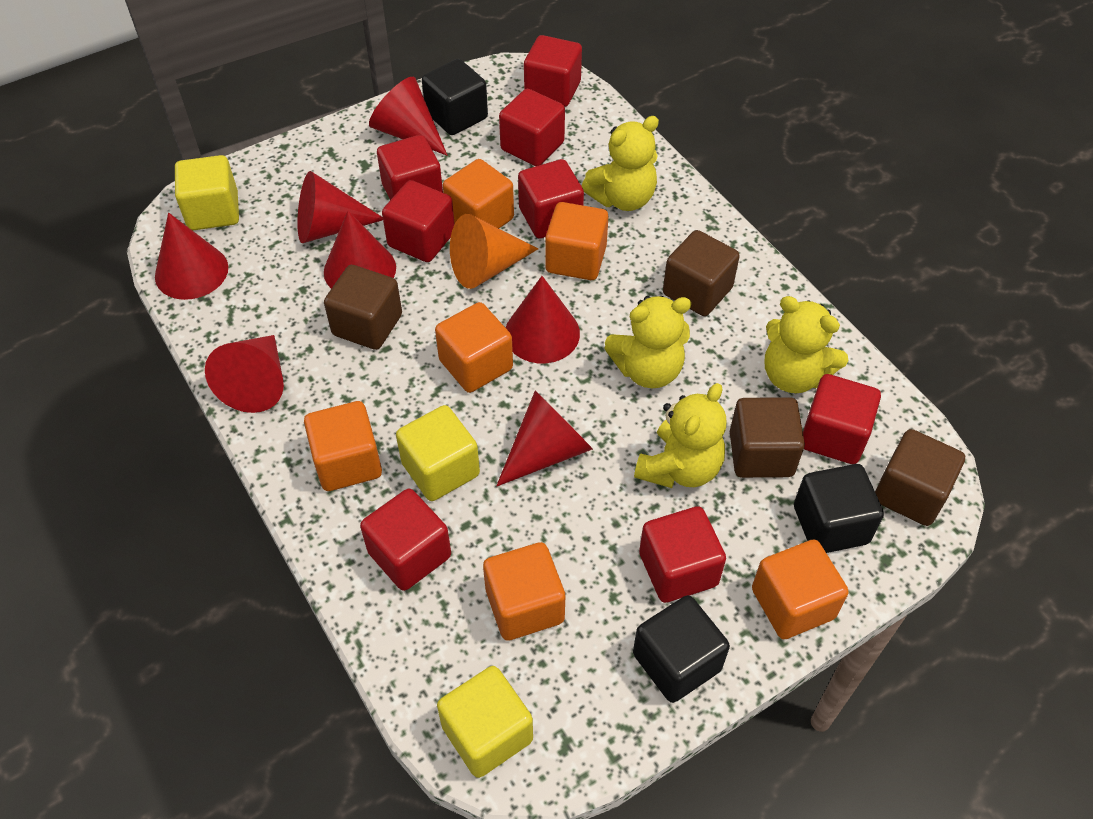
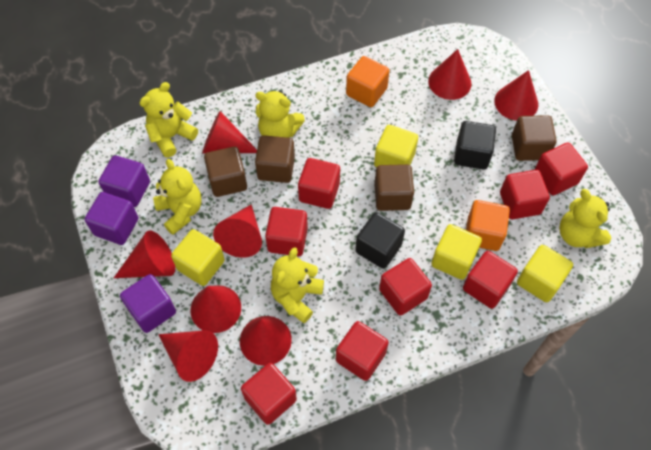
black cube: [422,59,488,135] [633,595,730,703] [794,464,884,553] = 3 -> [355,212,405,269] [454,121,496,170] = 2
orange cone: [450,214,538,289] = 1 -> none = 0
orange cube: [304,401,382,491] [435,302,513,393] [443,159,514,228] [483,542,565,641] [545,202,608,280] [752,540,849,639] = 6 -> [346,56,389,107] [466,200,510,251] = 2
purple cube: none = 0 -> [85,192,138,245] [98,155,150,207] [120,274,176,333] = 3
red cone: [155,213,228,300] [205,335,284,413] [297,171,383,243] [324,211,396,289] [369,77,447,155] [497,391,593,486] [506,276,580,363] = 7 -> [114,230,175,278] [158,330,218,382] [191,285,241,333] [202,111,257,154] [213,204,262,258] [240,316,292,366] [428,49,472,100] [494,70,538,121] = 8
yellow cube: [175,155,239,230] [396,405,480,501] [437,666,533,778] = 3 -> [171,229,225,286] [374,125,418,167] [431,224,482,280] [517,245,573,302] = 4
yellow teddy bear: [582,116,659,211] [604,296,691,388] [634,383,726,488] [765,296,848,393] = 4 -> [140,82,198,157] [153,159,201,235] [255,90,305,138] [271,247,324,323] [559,189,611,248] = 5

